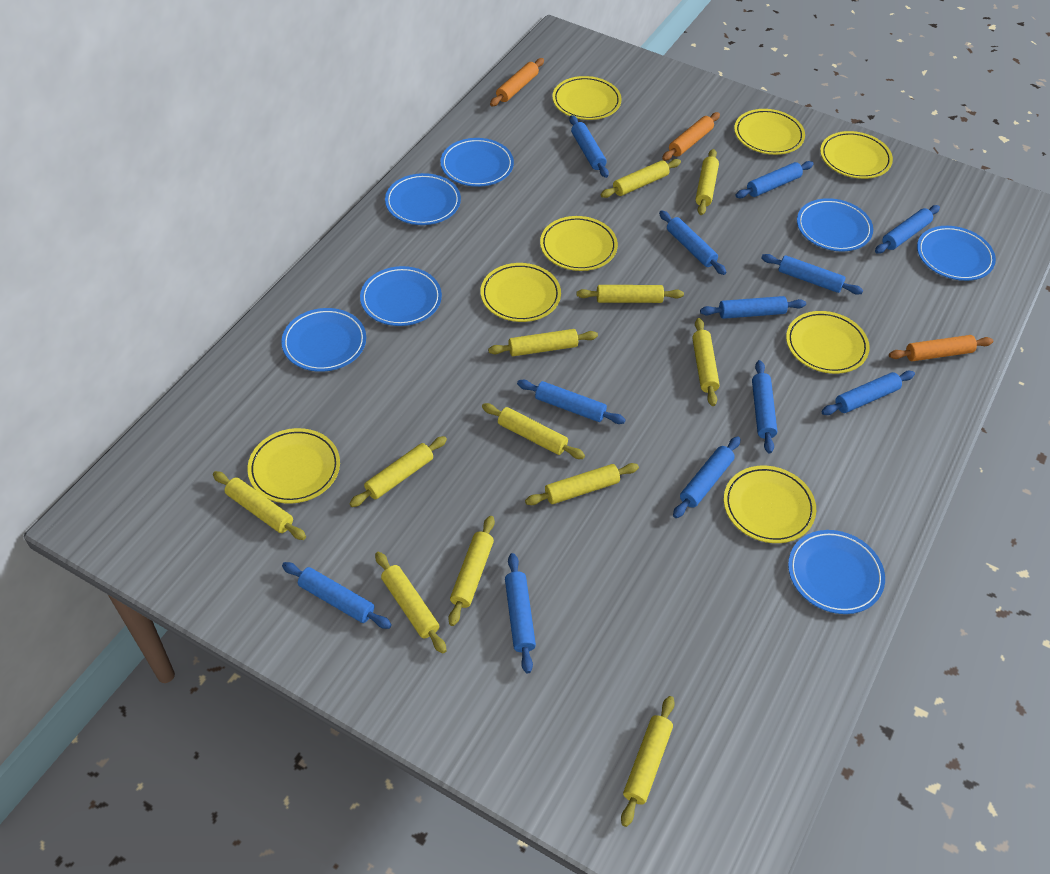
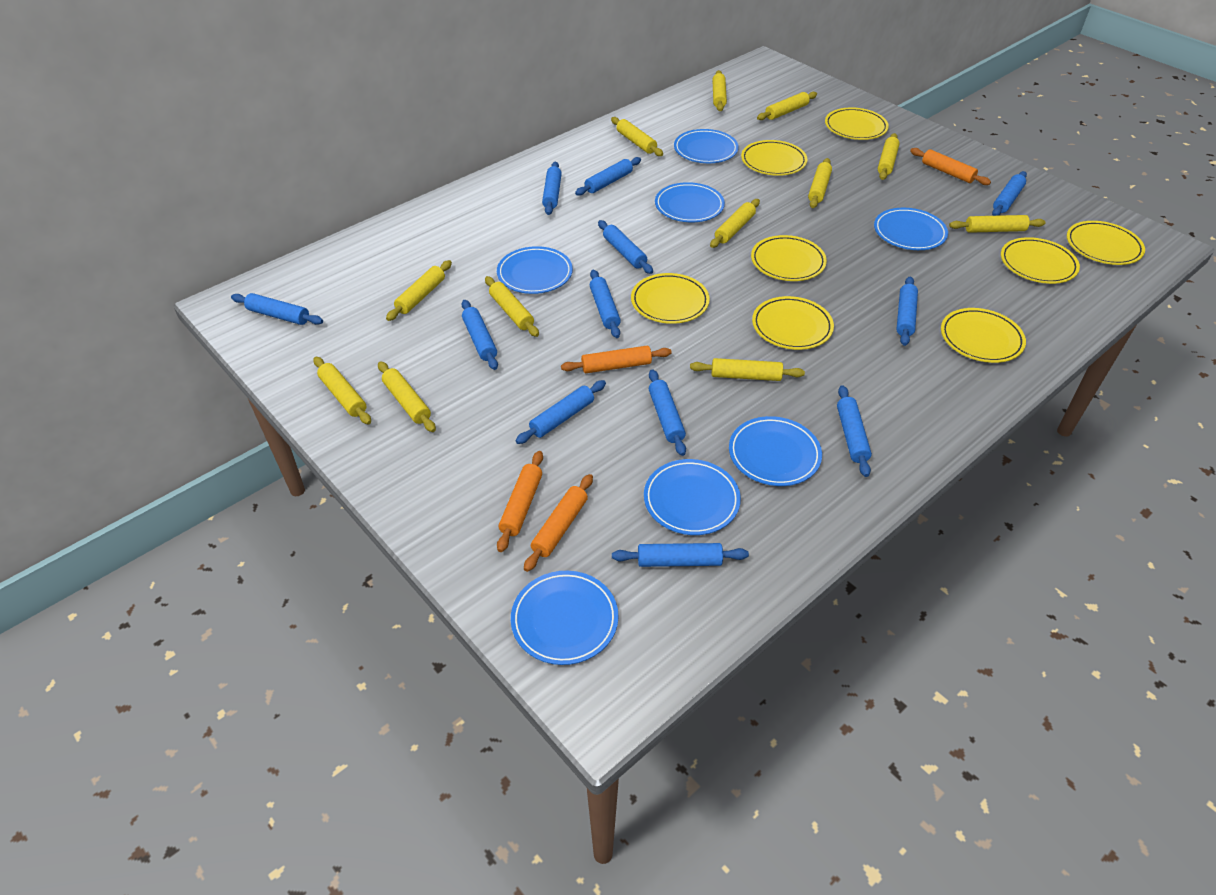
orange rolling pin: [490,58,544,106] [662,112,720,161] [889,335,993,361] = 3 -> [497,451,543,552] [524,474,593,572] [561,346,672,373] [910,148,991,185] = 4

